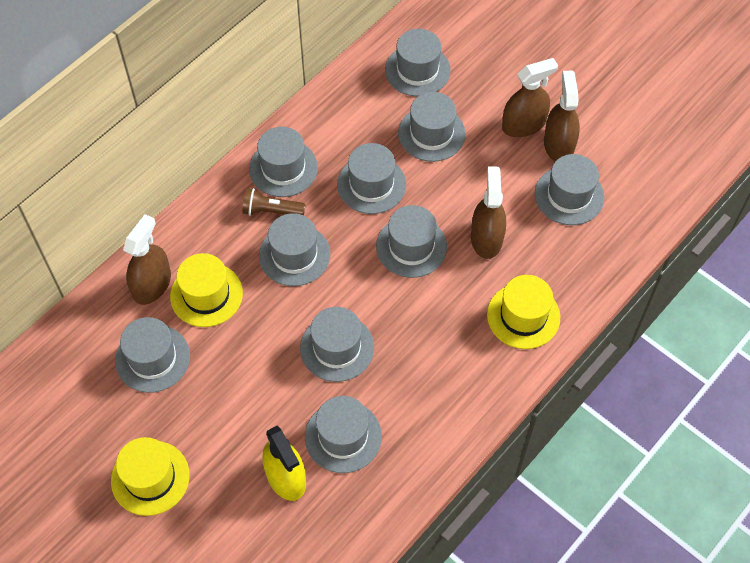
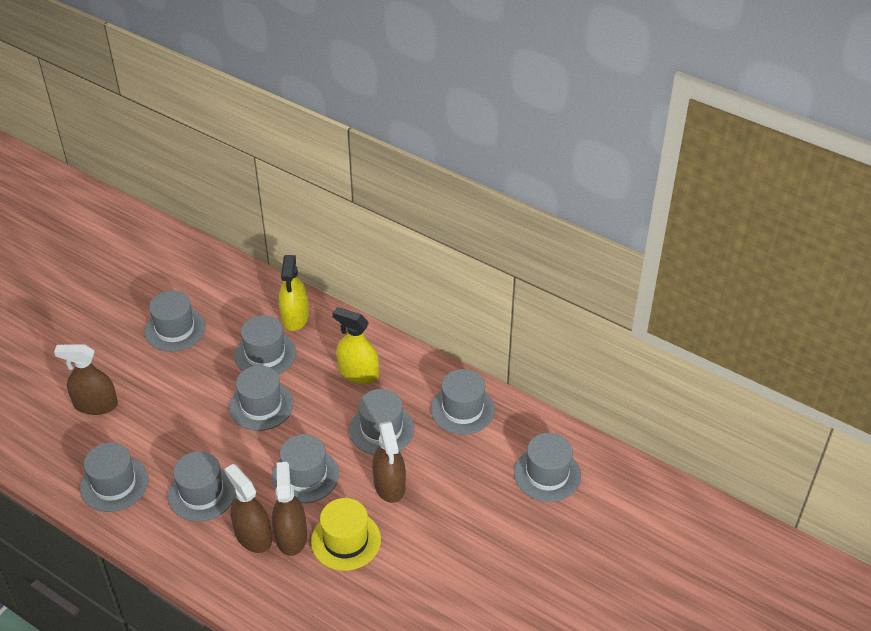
brown flashlight: [242,188,305,216] = 1 -> none = 0
grey hat: [115,317,190,393] [249,127,318,197] [259,213,330,286] [300,307,374,382] [305,396,382,473] [337,143,406,214] [376,205,447,278] [385,29,451,97] [398,92,466,162] [535,154,604,225] = 10 -> [80,442,148,512] [144,290,206,352] [168,451,236,522] [229,365,294,431] [234,315,296,375] [272,434,339,503] [349,389,414,455] [431,369,495,435] [514,433,581,502] = 9
yellow hat: [111,437,190,516] [170,253,243,327] [487,275,560,349] = 3 -> [311,498,381,571] = 1
yellow spray bottle: [262,425,306,501] = 1 -> [279,255,309,331] [332,307,379,384] = 2

